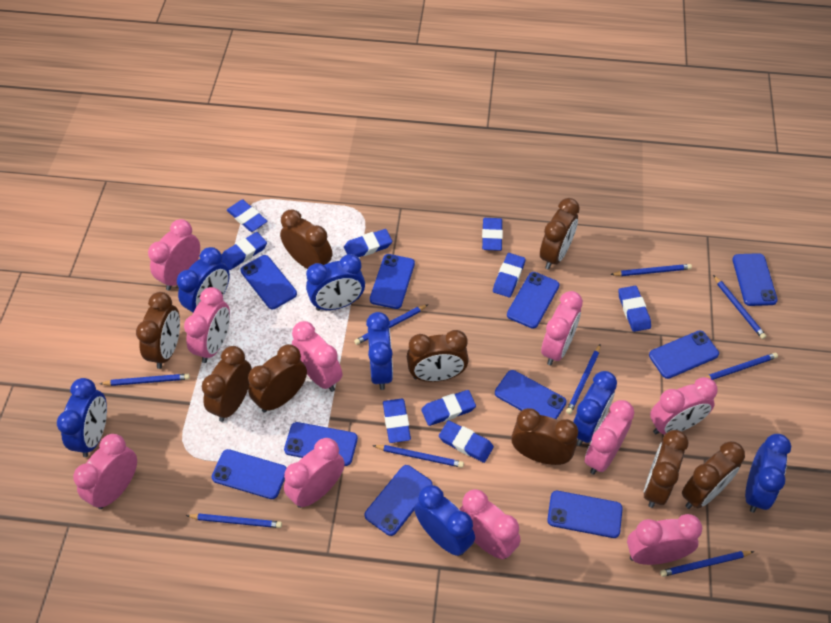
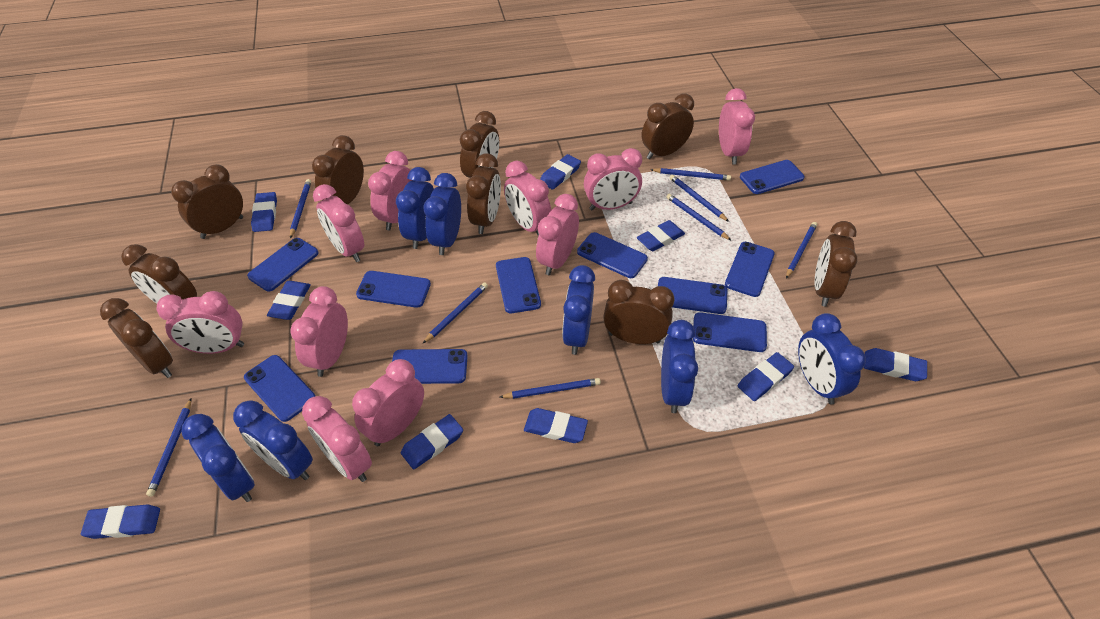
blue pencil: [100,374,190,386] [186,514,282,528] [354,304,428,345] [373,445,464,468] [566,344,601,414] [610,264,692,276] [660,551,754,577] [706,353,778,380] [713,275,766,339] = 9 -> [146,399,191,497] [290,179,311,239] [423,282,488,343] [500,378,601,399] [650,168,731,180] [666,194,731,240] [669,175,729,222] [786,222,817,279] = 8

